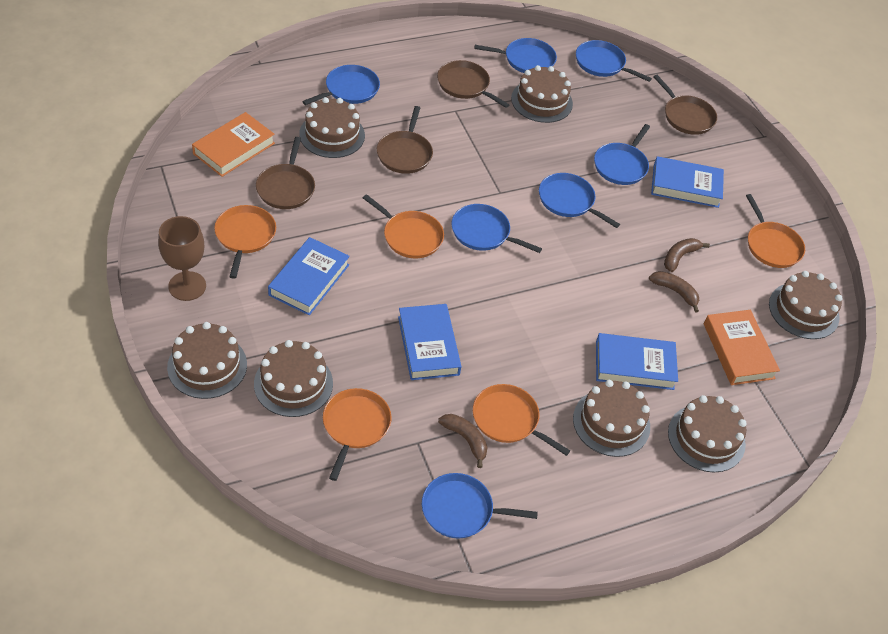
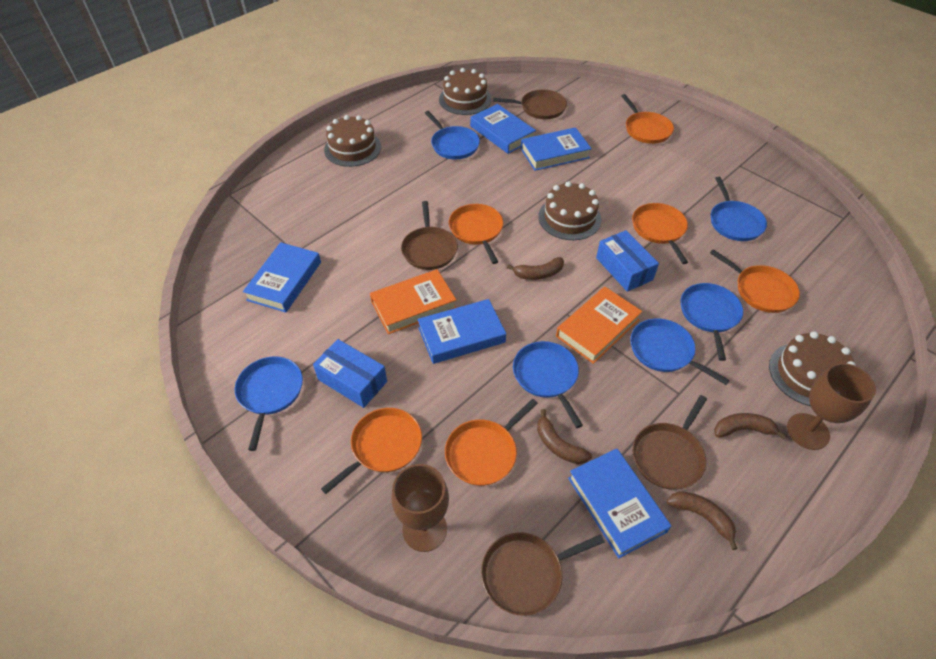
blue book: [268,237,350,315] [398,304,461,380] [596,333,678,390] [651,156,724,208] = 4 -> [243,242,321,313] [417,299,506,364] [470,104,536,154] [521,127,592,171] [568,448,671,558] = 5
blue box: none = 0 -> [313,339,387,408] [596,230,659,292] = 2
blue pan: [302,65,380,105] [422,473,538,539] [451,204,542,253] [474,38,557,73] [539,173,620,228] [576,40,652,82] [594,124,650,185] = 7 -> [235,356,303,451] [425,111,480,159] [513,341,583,428] [630,318,730,385] [681,283,743,361] [711,177,767,241] = 6
brown banana: [438,414,488,468] [649,271,699,313] [664,238,710,272] = 3 -> [507,257,564,280] [537,409,592,464] [667,491,738,550] [714,413,787,439] = 4
brown cake: [167,322,247,399] [254,340,333,417] [299,97,365,158] [511,65,573,123] [573,380,650,457] [668,395,747,472] [769,271,843,339] = 7 -> [324,115,381,167] [439,68,491,115] [538,181,602,240] [769,331,856,406] = 4
brown goblet: [158,216,206,301] = 1 -> [391,464,449,552] [787,363,876,450] = 2
orange pan: [214,205,276,279] [323,388,392,481] [363,194,444,258] [473,384,570,456] [746,194,805,268] = 5 -> [321,408,422,494] [445,399,538,486] [449,204,503,264] [621,94,674,144] [632,203,688,264] [710,249,800,313] = 6

